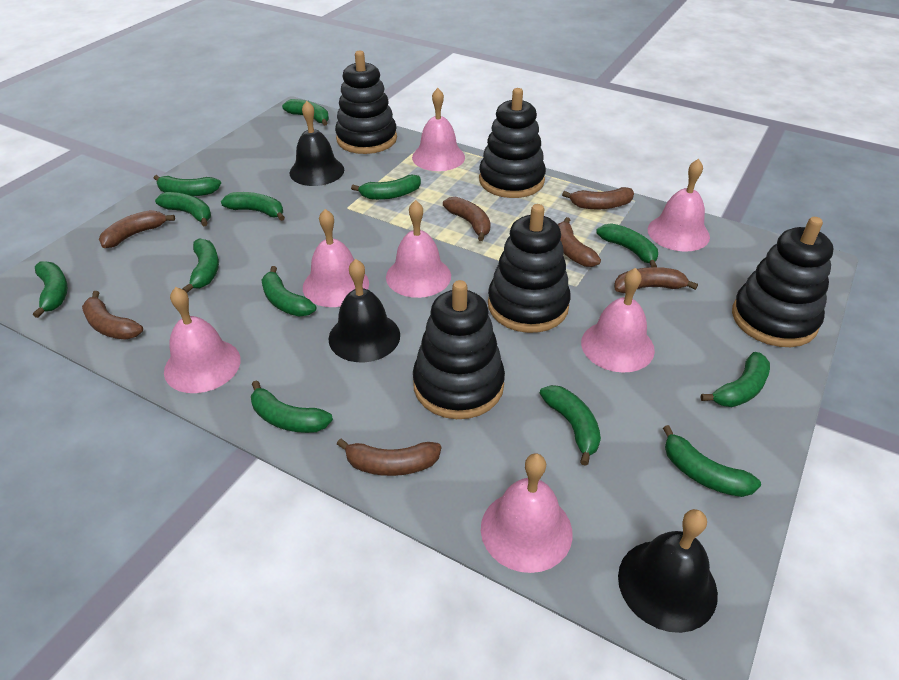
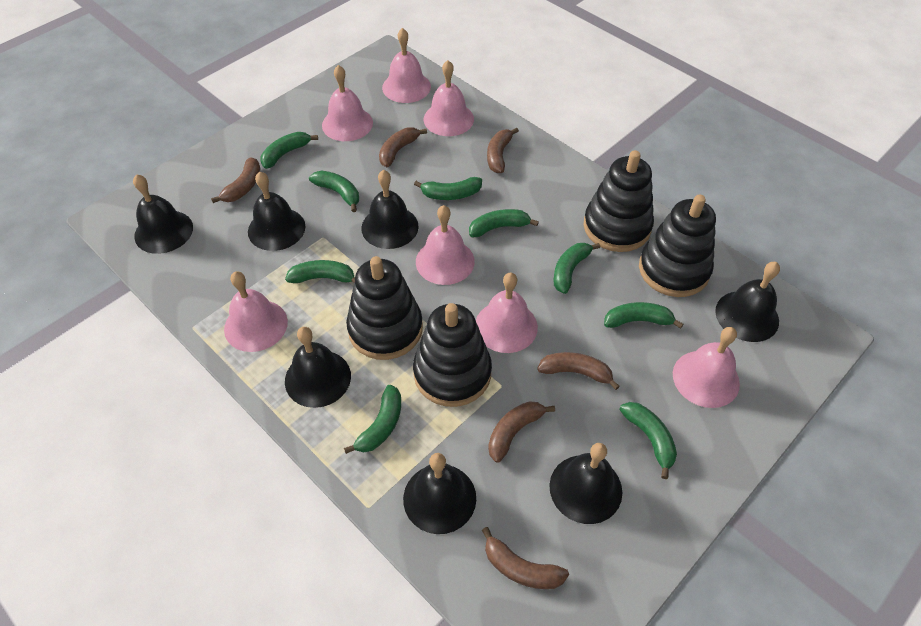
black bell: [290,101,344,186] [328,259,400,362] [618,509,718,633] = 3 -> [133,174,193,254] [248,172,306,251] [285,327,351,408] [361,170,419,249] [403,453,476,534] [550,443,622,524] [715,262,780,342] = 7
black stacking toy: [335,51,397,154] [413,280,505,419] [479,88,546,198] [488,204,571,333] [732,217,834,347] = 5 -> [346,256,423,360] [413,303,492,407] [584,150,654,252] [639,195,716,297] = 4
brown banana: [82,291,143,340] [99,210,175,248] [337,438,441,476] [443,197,491,241] [558,217,601,267] [562,187,634,209] [614,267,698,293] = 7 -> [211,157,260,203] [379,127,427,167] [482,527,569,589] [487,127,519,173] [488,401,555,463] [537,352,620,390] = 6
green banana: [33,261,68,318] [154,175,221,196] [155,192,211,226] [182,238,219,293] [221,192,285,221] [251,380,333,433] [261,266,316,317] [282,99,329,126] [351,175,421,200] [540,385,601,466] [596,223,658,267] [663,425,761,497] [701,352,770,407] = 13 -> [261,132,318,169] [285,260,355,283] [309,171,359,212] [344,385,401,454] [414,177,482,200] [469,209,539,237] [553,243,600,294] [604,302,683,329] [619,402,677,479] = 9

